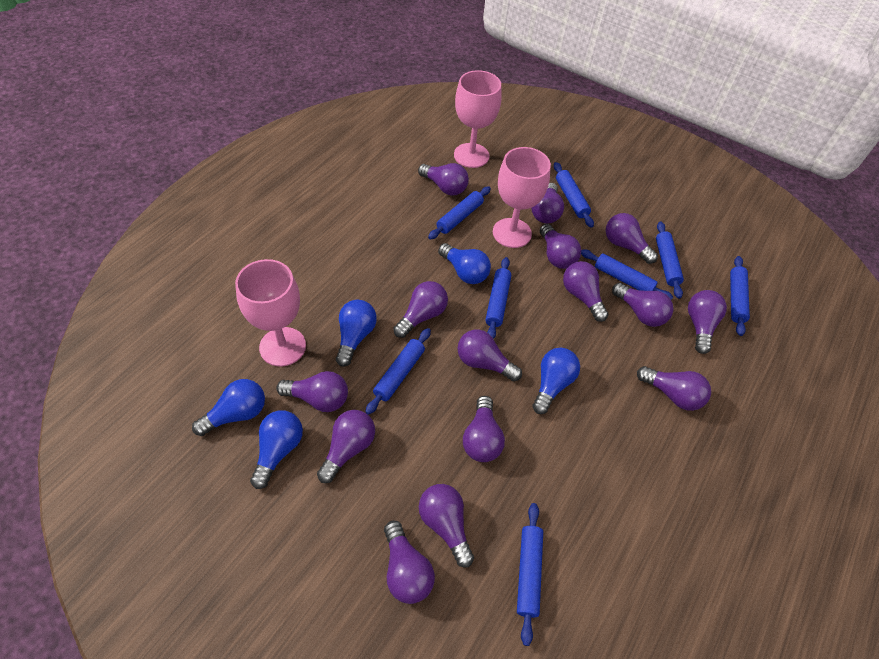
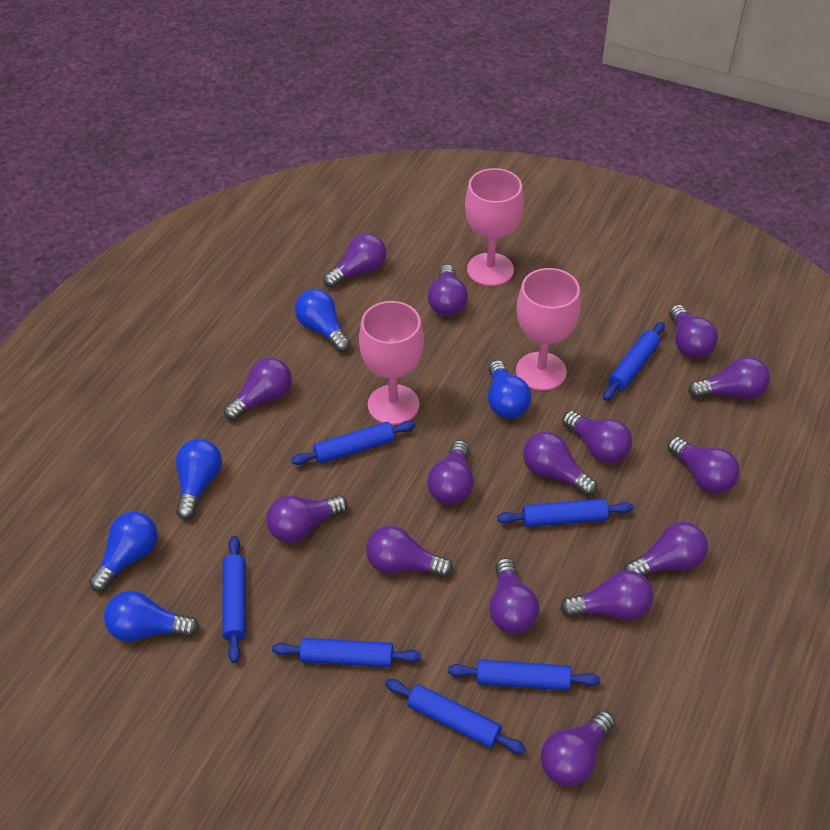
blue rolling pin: [366,328,431,415] [428,186,491,240] [485,257,511,339] [517,503,543,646] [554,162,594,228] [581,249,673,300] [656,221,684,299] [730,256,750,336] = 8 -> [222,536,246,663] [272,638,421,667] [291,421,416,465] [385,679,526,754] [448,659,600,691] [497,499,633,527] [603,322,665,401] = 7

